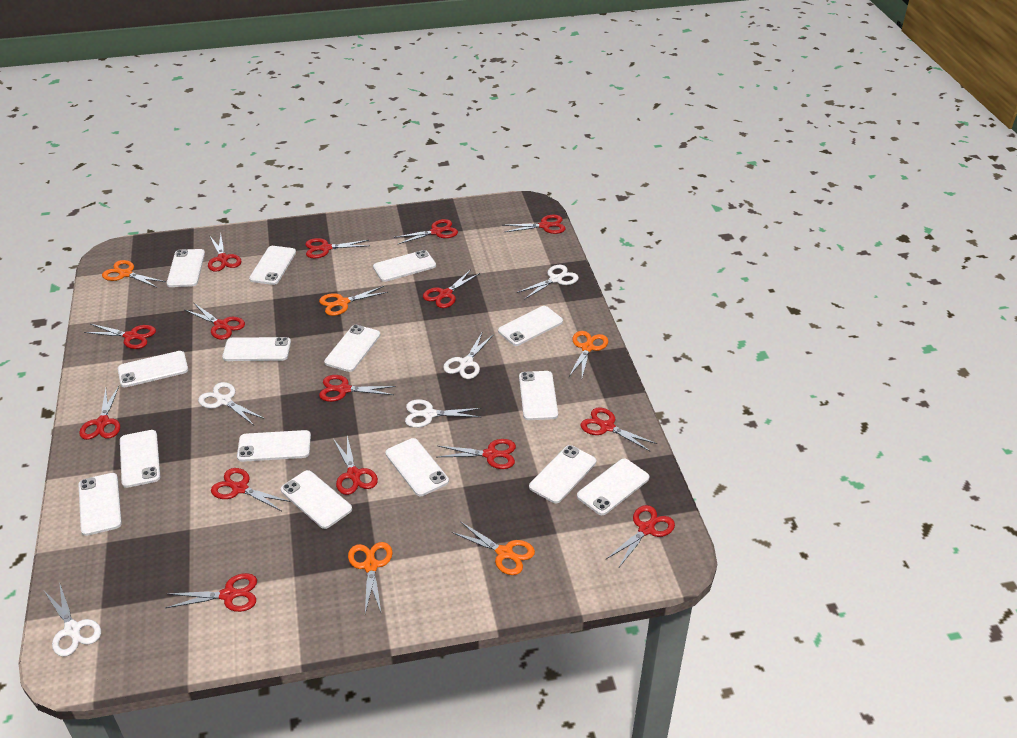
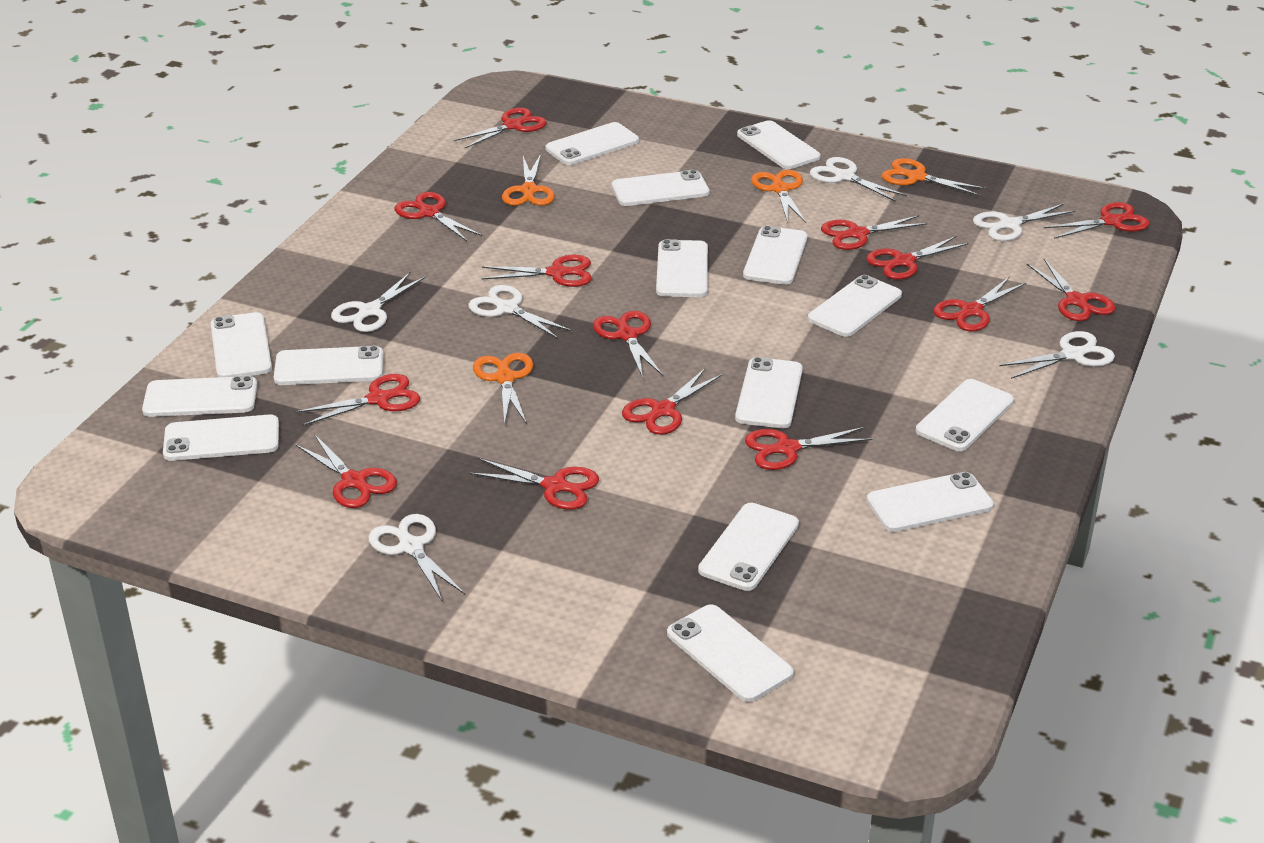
orange scissors: [102,260,166,288] [319,286,388,316] [348,542,393,614] [452,521,535,575] [569,331,608,377] = 5 -> [473,353,533,426] [502,154,555,206] [751,170,806,223] [882,158,986,196] = 4
red scissors: [79,386,120,440] [84,324,156,349] [165,573,257,612] [185,303,245,340] [208,234,242,272] [211,468,291,511] [305,238,369,258] [319,375,396,402] [334,436,378,495] [394,219,458,244] [423,270,480,308] [437,439,516,469] [504,215,566,234] [580,407,657,452] [606,505,675,567] = 15 -> [295,374,420,426] [295,434,397,508] [394,192,482,241] [454,108,547,149] [469,458,599,510] [482,255,592,287] [593,311,663,378] [622,368,723,435] [745,427,872,470] [821,215,928,250] [866,236,969,280] [933,276,1026,331] [1027,259,1115,321] [1044,202,1150,239] = 14
white scissors: [44,582,101,657] [198,382,265,425] [405,399,481,428] [443,333,494,379] [517,265,579,299] = 5 -> [331,272,426,332] [369,514,465,601] [468,285,572,339] [810,157,907,202] [973,203,1075,241] [999,331,1115,379] = 6

